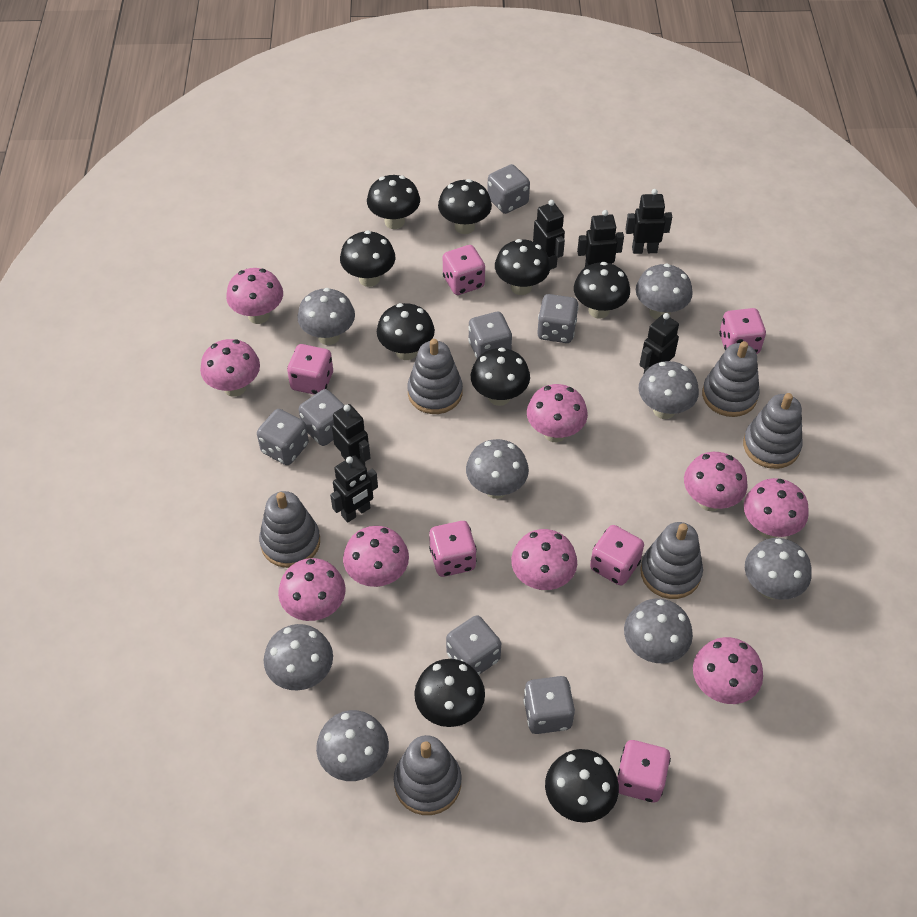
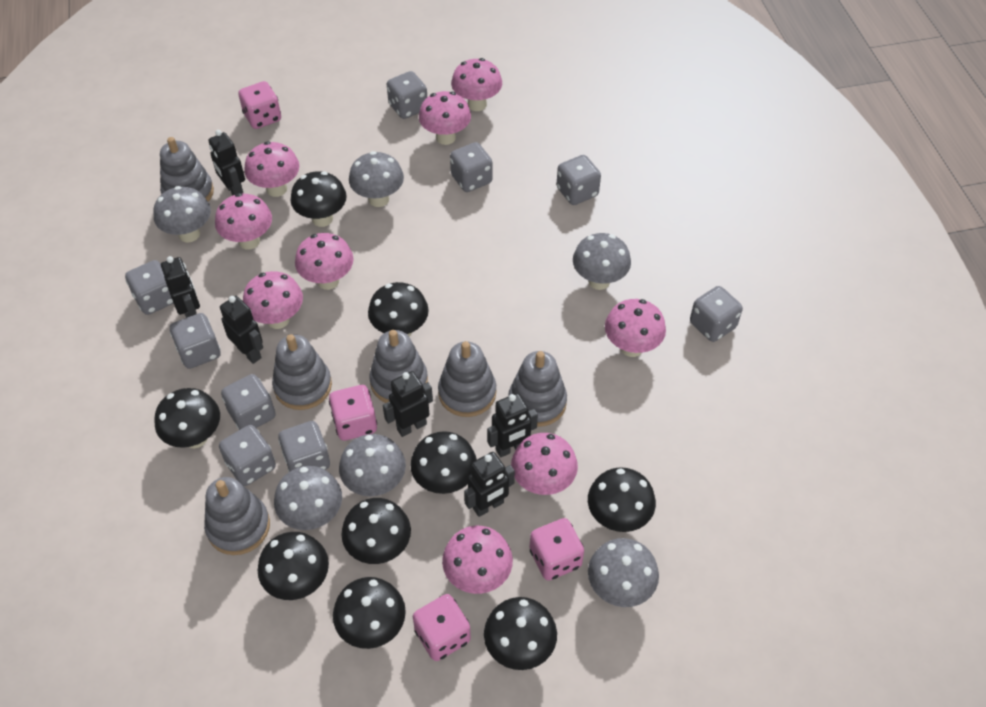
grey dice: [257,409,309,465] [299,389,345,446] [446,615,501,675] [468,312,512,358] [487,164,530,214] [523,676,575,734] [537,294,579,343] = 7 -> [125,260,174,315] [170,313,221,369] [219,425,276,486] [221,374,276,430] [278,421,330,472] [387,71,427,119] [450,142,493,192] [556,155,601,205] [690,286,743,342] = 9
grey mushroom: [264,624,333,690] [297,288,355,345] [316,710,389,781] [466,439,529,499] [624,599,693,663] [636,264,693,320] [639,361,699,419] [745,538,812,600] = 8 -> [153,186,211,242] [274,466,342,530] [339,434,406,496] [349,151,404,207] [573,233,631,290] [588,538,659,607] = 6
pink dice: [287,344,333,395] [429,521,477,577] [443,245,485,295] [590,525,644,586] [617,740,671,802] [719,308,766,354] = 6 -> [238,81,281,129] [329,385,377,441] [413,594,471,661] [530,518,584,581] = 4

